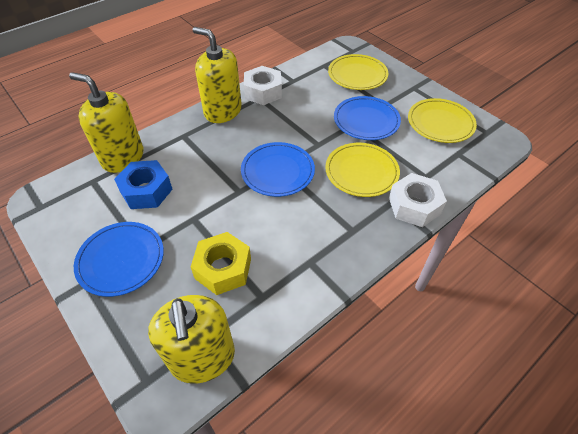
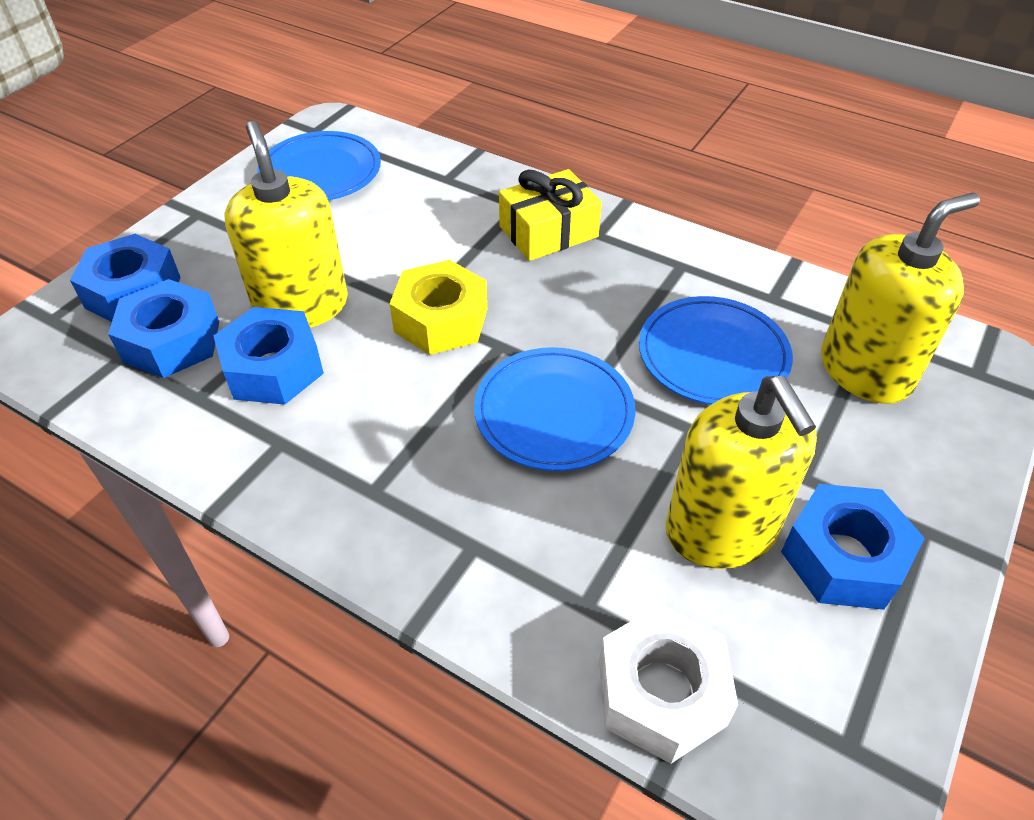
blue nut: [114,160,173,209] = 1 -> [70,234,181,322] [108,279,219,378] [213,307,324,405] [781,484,925,610] = 4
white nut: [244,66,282,105] [389,173,447,227] = 2 -> [599,604,738,764] = 1
yellow gift: none = 0 -> [499,169,602,261] = 1
yellow plate: [325,143,400,197] [328,54,388,90] [408,98,477,143] = 3 -> none = 0

